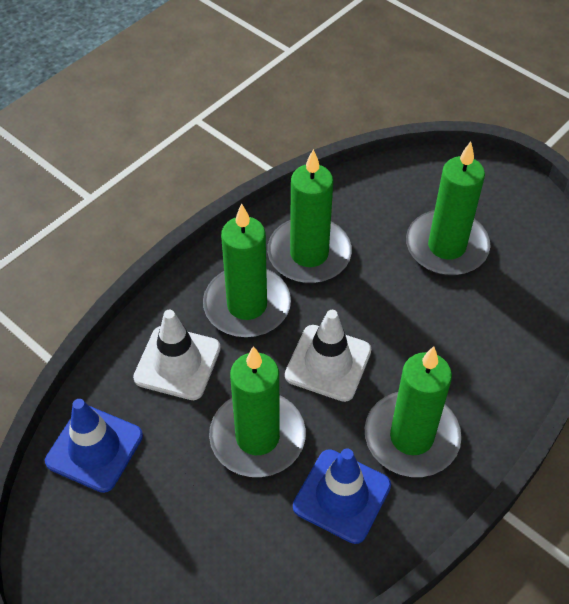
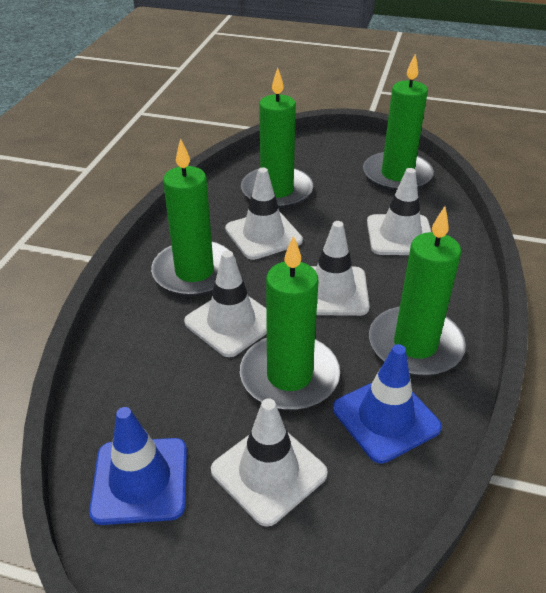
white traffic cone: [133,310,221,400] [285,310,371,402] = 2 -> [184,251,267,357] [211,398,328,527] [225,167,303,260] [311,221,370,316] [367,168,431,255] = 5

